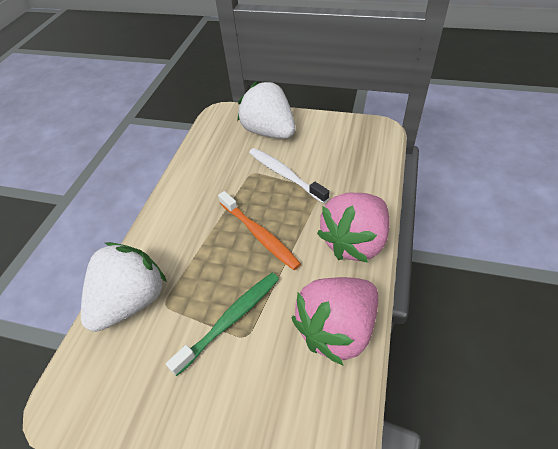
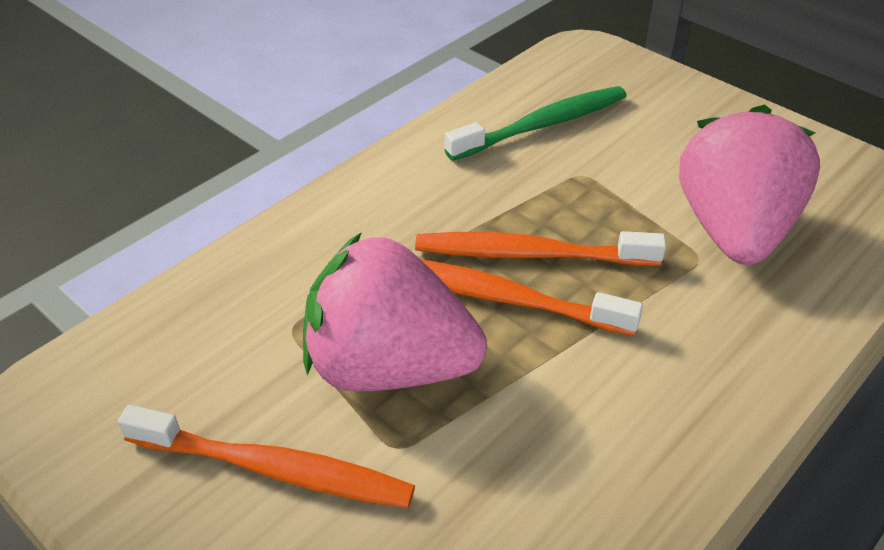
orange toothbrush: [218,191,301,270] = 1 -> [118,405,415,508] [415,231,666,266] [422,260,643,336] = 3
white strawberry: [81,242,167,332] [237,81,295,139] = 2 -> none = 0
white toothbrush: [249,148,329,203] = 1 -> none = 0

